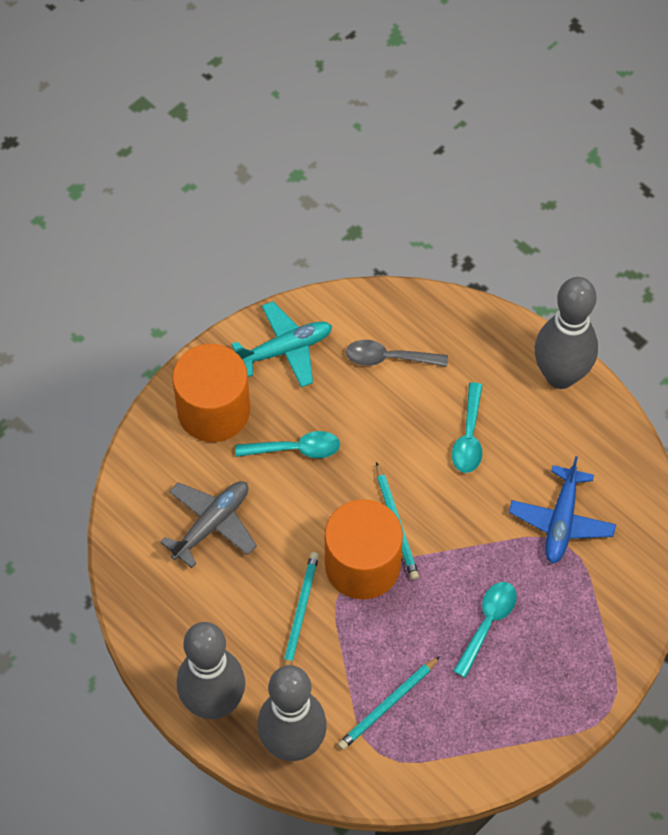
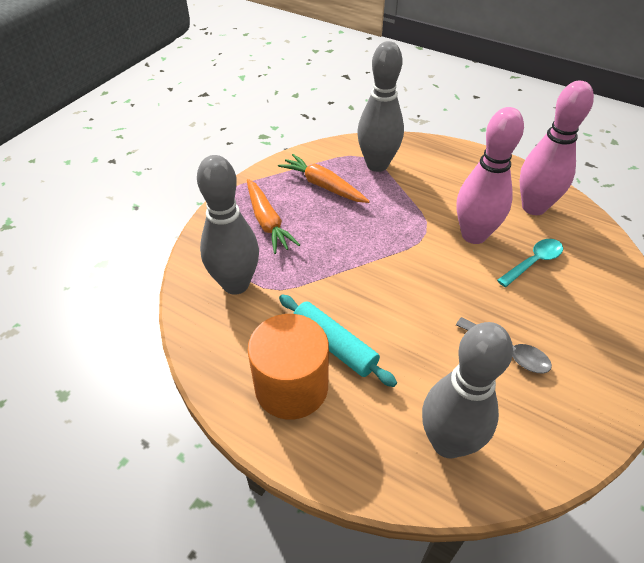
blue plane: [509,456,616,564] = 1 -> none = 0
grey plane: [160,481,257,568] = 1 -> none = 0
orange carrot: none = 0 -> [247,179,300,254] [278,154,370,203] = 2
orange cylinder: [172,344,250,442] [325,499,403,600] = 2 -> [247,314,329,420] = 1
pink bowling pin: none = 0 -> [456,107,524,244] [520,81,594,215] = 2
turquoise pencil: [284,552,319,666] [337,656,440,750] [376,462,419,580] = 3 -> none = 0
turquoise plane: [231,301,332,388] = 1 -> none = 0
turquoise rolling pin: none = 0 -> [279,295,397,387] = 1
turquoise spoon: [236,431,340,458] [452,382,482,473] [453,582,517,678] = 3 -> [497,239,563,287] = 1

